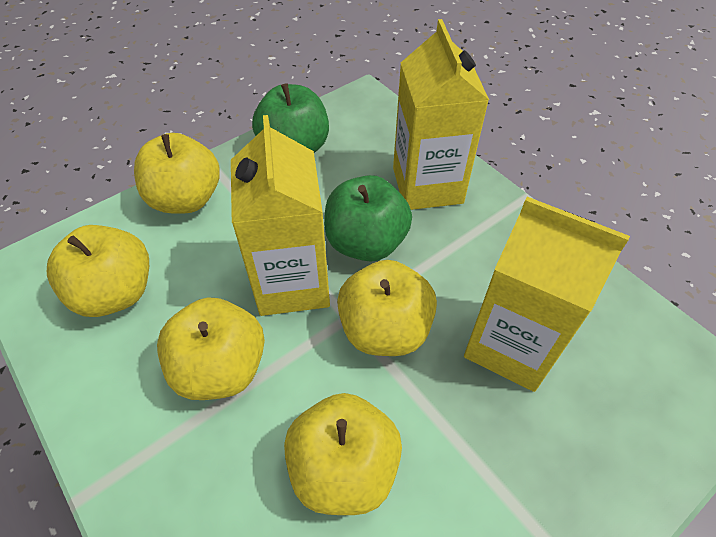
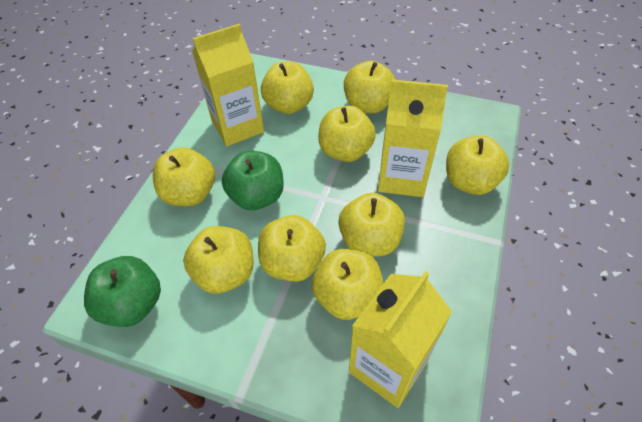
yellow apple: [47,225,149,317] [134,133,220,214] [157,297,265,400] [284,393,402,515] [337,260,437,356] = 5 -> [153,147,215,206] [183,226,254,294] [258,215,326,282] [261,61,314,114] [312,249,384,320] [318,106,376,162] [338,193,405,257] [344,61,396,114] [446,136,509,195] = 9

